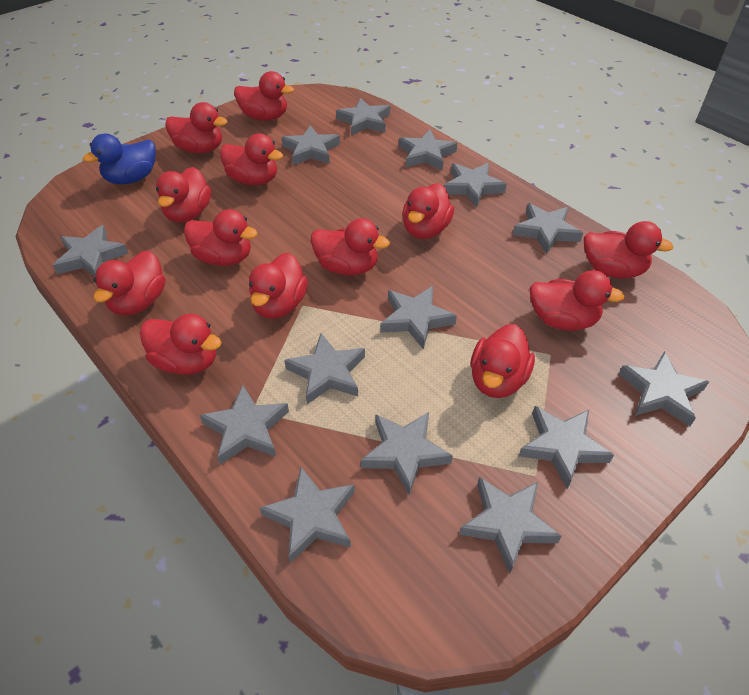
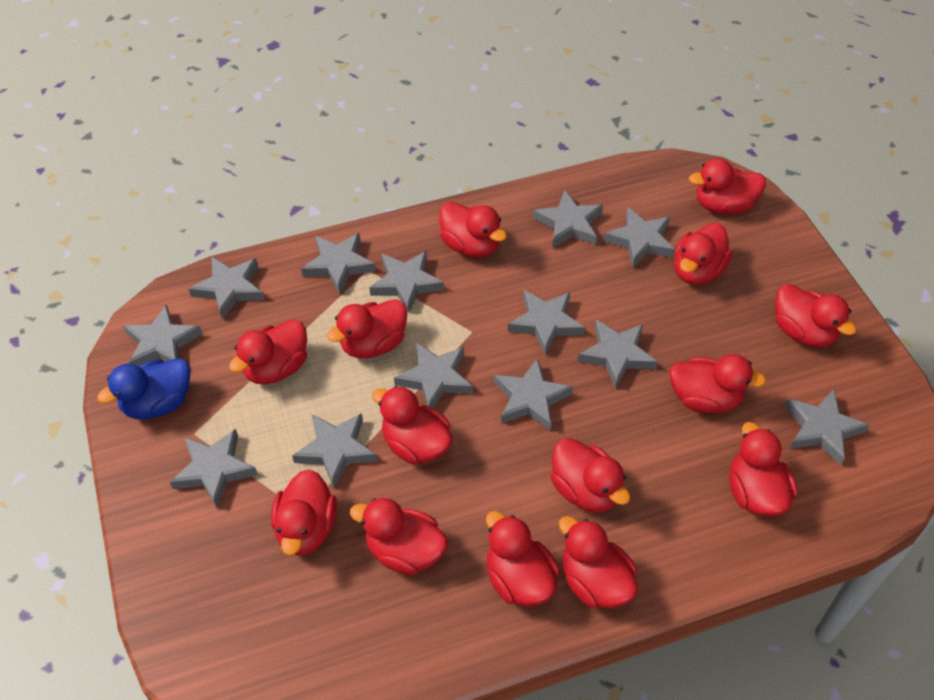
grey star: [53,225,128,277] [200,385,289,465] [260,467,355,564] [281,125,340,165] [284,333,365,404] [336,98,390,136] [361,412,453,495] [380,286,457,349] [399,130,457,171] [444,163,507,207] [459,477,562,573] [512,203,583,255] [519,406,614,489] [619,351,709,426] = 14 -> [123,304,202,366] [170,429,258,508] [189,257,264,320] [292,413,377,488] [301,233,376,294] [369,251,444,313] [394,342,473,408] [494,358,573,431] [508,290,585,355] [533,190,603,248] [578,320,657,389] [603,207,675,268] [785,390,869,465] = 13
red duck: [93,250,165,315] [140,314,222,375] [156,167,211,223] [165,102,227,153] [184,209,258,266] [220,133,283,185] [234,71,294,121] [249,253,308,319] [311,218,390,275] [402,183,454,239] [470,324,535,398] [529,270,625,331] [584,221,674,278] = 13 -> [229,319,307,384] [271,469,337,555] [327,299,407,358] [350,498,448,575] [372,386,453,464] [439,201,507,258] [486,511,560,607] [551,438,630,512] [559,516,638,609] [669,354,766,413] [674,223,732,285] [689,158,766,214] [729,422,798,517] [775,284,856,347] = 14

